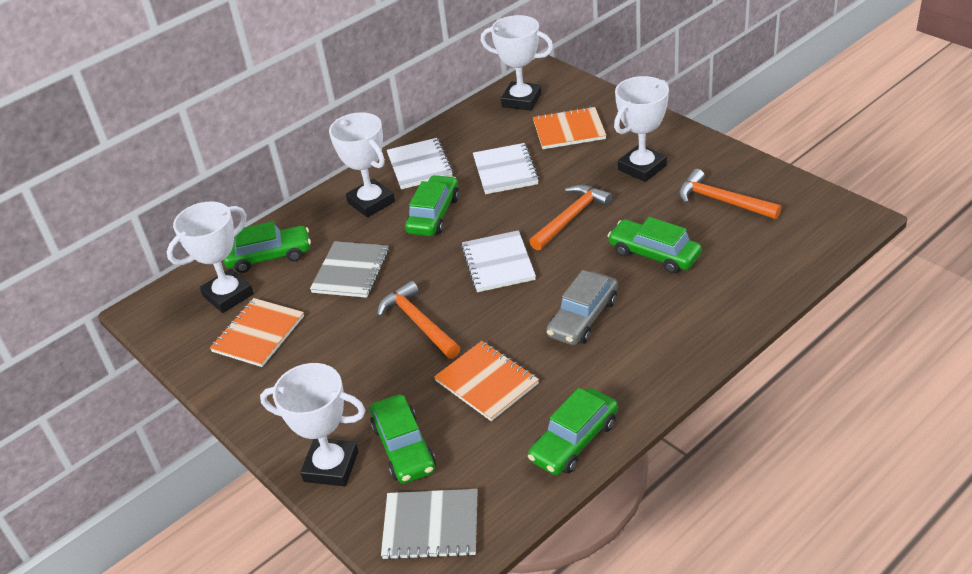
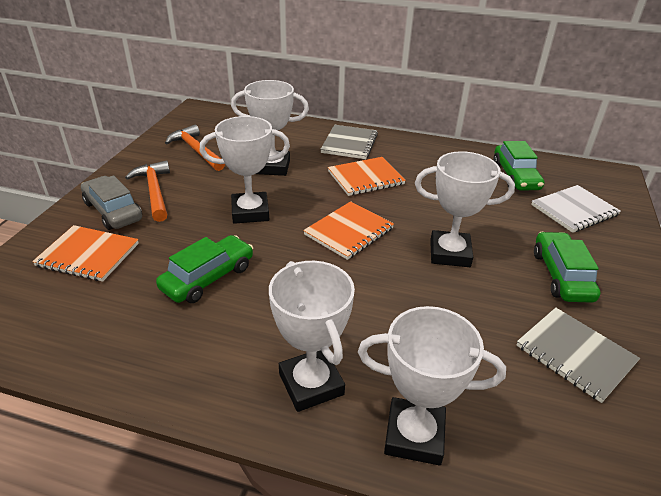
green car: [223,221,311,273] [370,394,436,484] [405,175,459,236] [528,388,618,475] [608,217,702,274] = 5 -> [156,235,253,303] [493,141,544,191] [534,232,600,303] = 3
orange hammer: [377,281,460,359] [529,185,613,250] [679,169,781,219] = 3 -> [125,160,170,222] [165,125,225,171] = 2
white notebook: [387,138,453,189] [461,230,536,292] [473,143,539,194] = 3 -> [531,185,621,233] = 1

